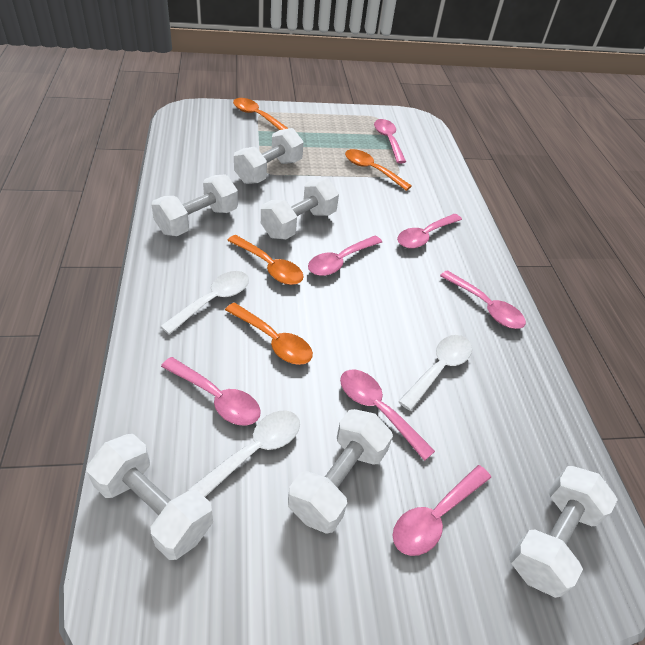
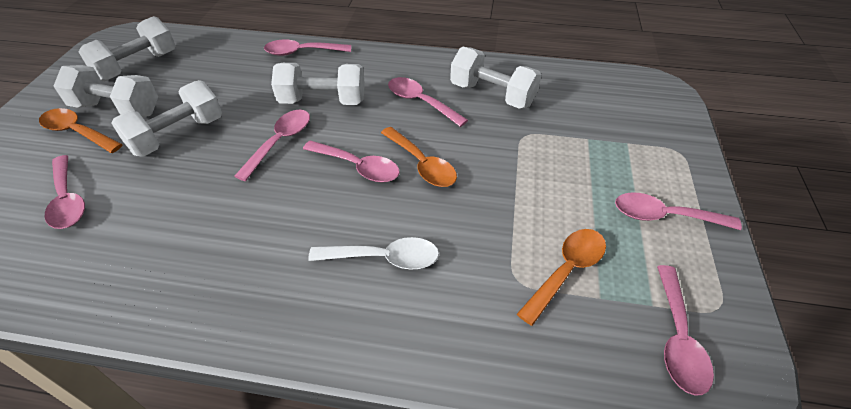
orange spoon: [225,303,313,365] [227,235,304,285] [233,98,288,130] [345,149,412,191] = 4 -> [39,108,123,153] [381,127,457,187] [517,229,606,326] = 3
white dumbbell: [87,434,213,560] [151,175,238,236] [234,128,304,184] [261,178,339,239] [288,409,393,534] [509,466,618,598] = 6 -> [54,65,158,117] [79,16,176,82] [111,80,222,157] [271,63,365,105] [450,47,542,109] = 5
white spoon: [160,271,249,335] [188,410,300,497] [398,335,472,411] = 3 -> [308,237,439,270] = 1

